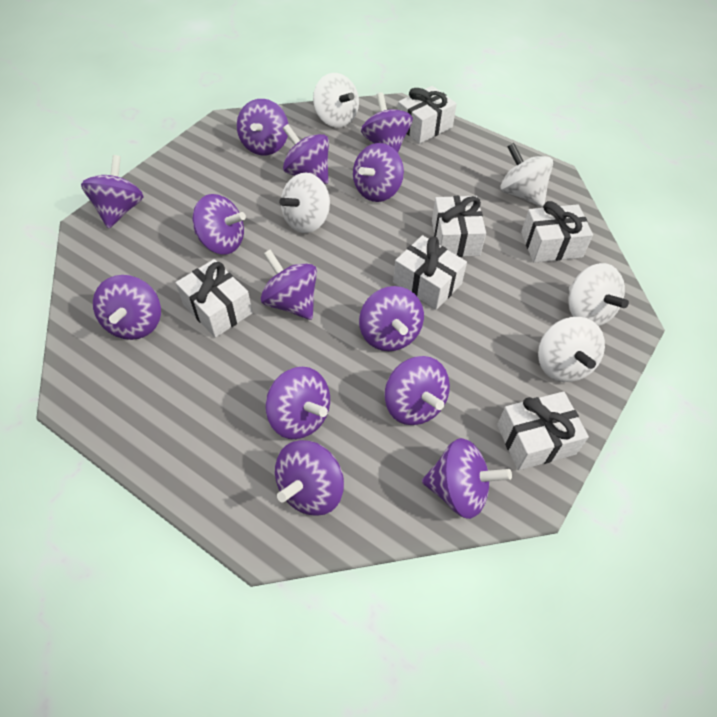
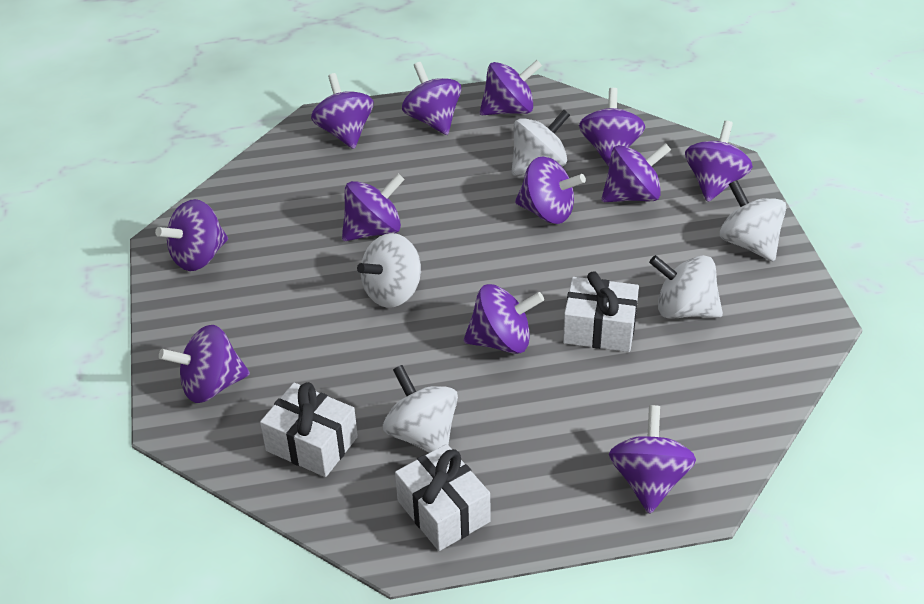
purple spinning top: [81,155,144,229] [93,275,161,340] [192,194,246,255] [237,99,289,155] [261,250,317,320] [265,367,330,439] [275,440,344,516] [282,124,329,184] [353,143,404,202] [359,286,424,351] [361,92,413,153] [384,356,450,425] [422,438,512,519] = 13 -> [155,199,228,271] [159,325,250,403] [311,73,373,149] [342,174,405,241] [402,62,461,135] [463,284,544,354] [480,60,542,115] [515,157,586,224] [579,88,645,167] [601,143,671,202] [609,405,696,514] [685,121,753,202] = 12
white gift: [176,259,253,338] [393,235,467,310] [398,86,457,144] [432,196,486,257] [497,392,589,470] [521,201,593,263] = 6 -> [260,382,358,477] [395,444,491,551] [563,271,639,352] = 3

